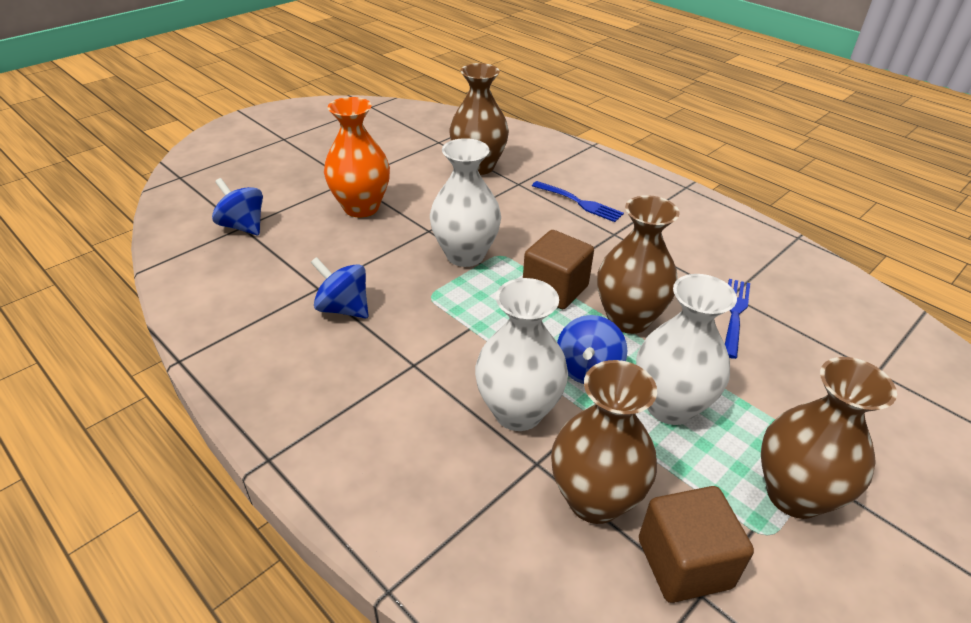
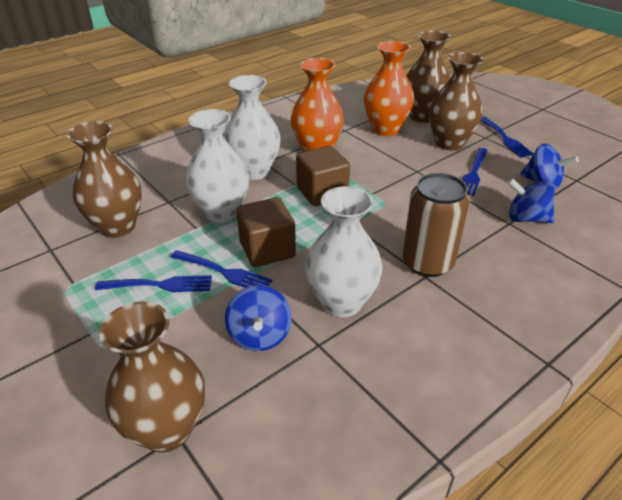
blue fork: [532,181,624,222] [725,279,750,359] = 2 -> [95,275,212,292] [171,250,272,288] [462,148,488,196] [481,116,534,158] = 4
brown can: none = 0 -> [402,173,470,277] = 1
orange vase: [324,97,390,217] = 1 -> [291,58,344,152] [364,41,414,136] = 2

